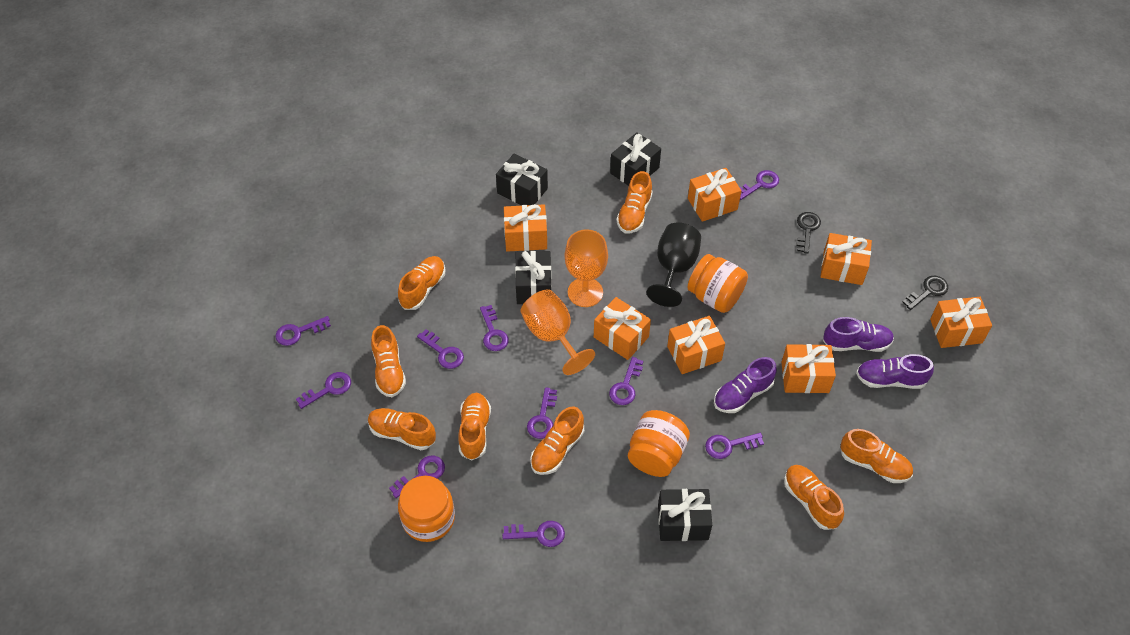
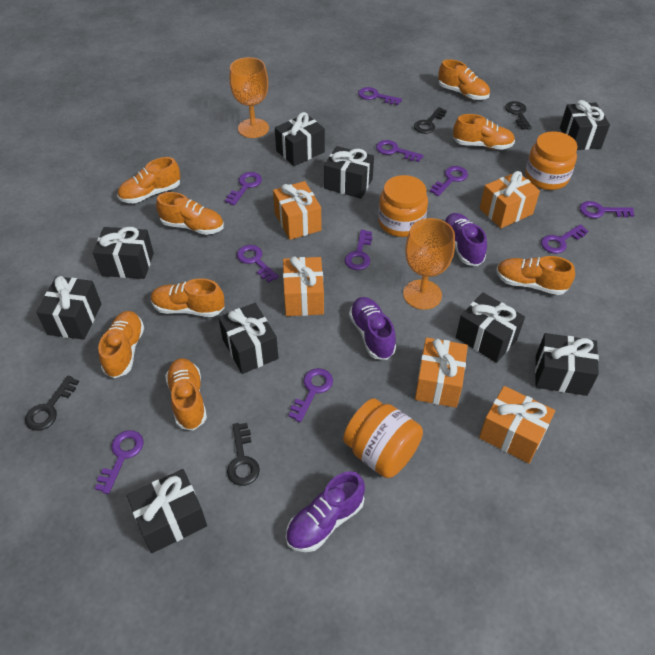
black gift: [496,154,548,205] [515,251,552,304] [610,132,661,186] [658,489,712,541] = 4 -> [36,276,101,340] [93,227,154,279] [127,469,207,553] [218,303,279,374] [275,112,325,166] [324,146,374,199] [456,293,525,363] [535,333,599,396] [560,100,610,150] = 9
black goblet: [647,222,701,307] = 1 -> none = 0
black key: [796,212,821,254] [902,276,948,310] = 2 -> [25,375,79,431] [227,423,260,486] [414,107,447,134] [505,101,532,130] = 4
orange gift: [504,204,547,252] [594,297,651,360] [667,316,725,374] [688,168,741,222] [781,344,836,393] [820,233,872,285] [930,297,992,348] = 7 -> [273,181,321,240] [283,256,324,316] [415,337,468,408] [479,386,555,463] [480,171,540,228] = 5

